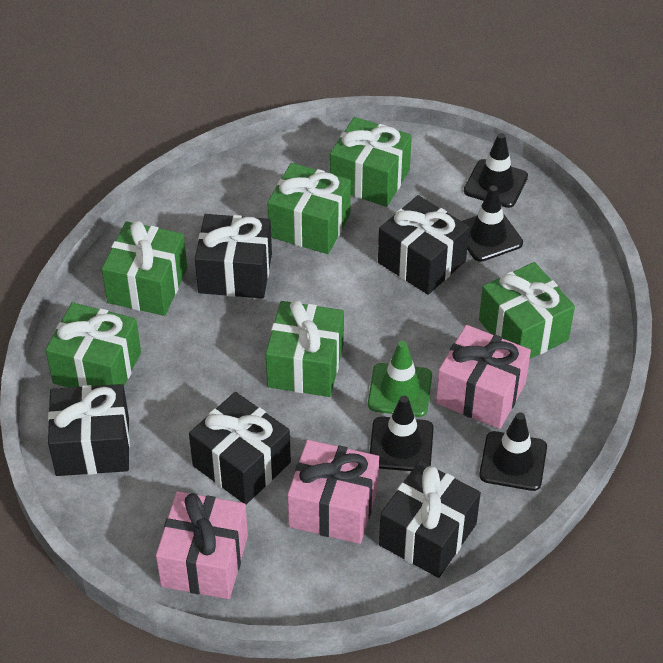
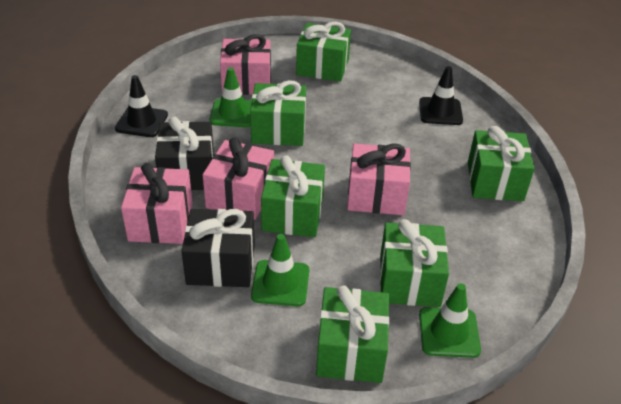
black gift: [48,384,130,476] [189,392,291,504] [195,214,272,299] [378,195,469,295] [379,461,481,578] = 5 -> [155,117,214,190] [181,209,255,287] = 2
black traffic cone: [370,396,434,471] [462,185,523,262] [464,133,528,208] [479,412,547,491] = 4 -> [115,75,168,137] [419,66,463,125] = 2
green traffic cone: [368,341,432,417] = 1 -> [209,67,252,127] [251,234,309,306] [419,283,481,358] = 3
pink gift: [156,491,248,599] [287,440,379,544] [436,325,531,429] = 3 -> [121,163,193,244] [203,137,274,220] [220,34,271,95] [347,143,411,215] = 4

